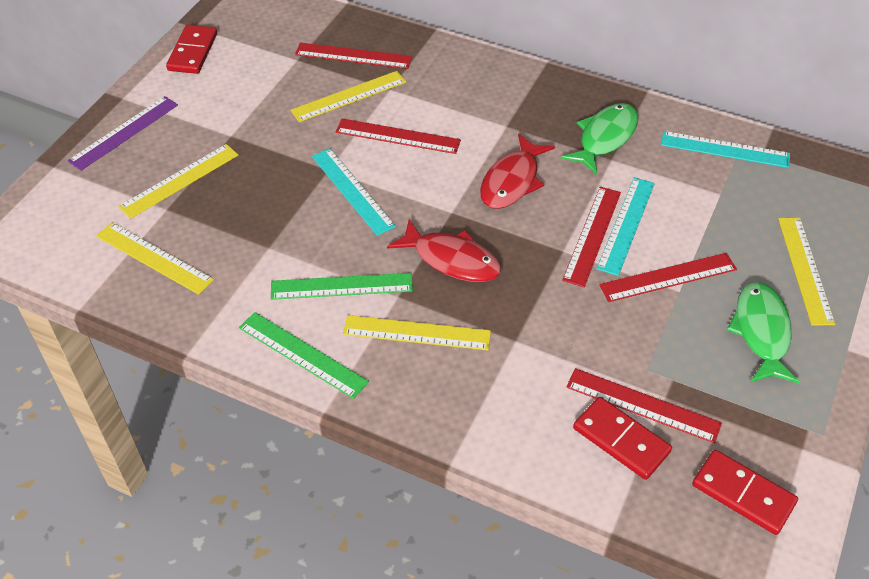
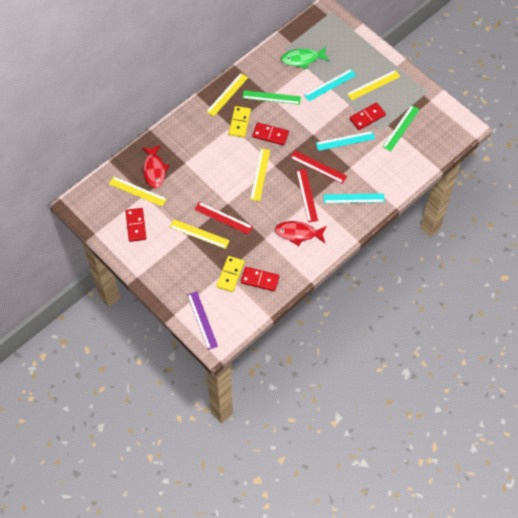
green fish: [561,103,638,175] [727,282,800,384] = 2 -> [281,46,329,69] = 1
red domino: [166,25,217,74] [573,397,672,480] [692,450,798,535] = 3 -> [126,208,146,242] [241,267,279,291] [252,122,289,145] [350,102,386,130] = 4
red ruler: [295,43,412,69] [336,119,461,154] [562,187,621,287] [566,368,722,443] [599,253,737,302] = 5 -> [194,202,253,234] [290,151,347,184] [296,169,318,223] = 3
yellow domino: none = 0 -> [216,256,245,292] [229,106,251,138] = 2

